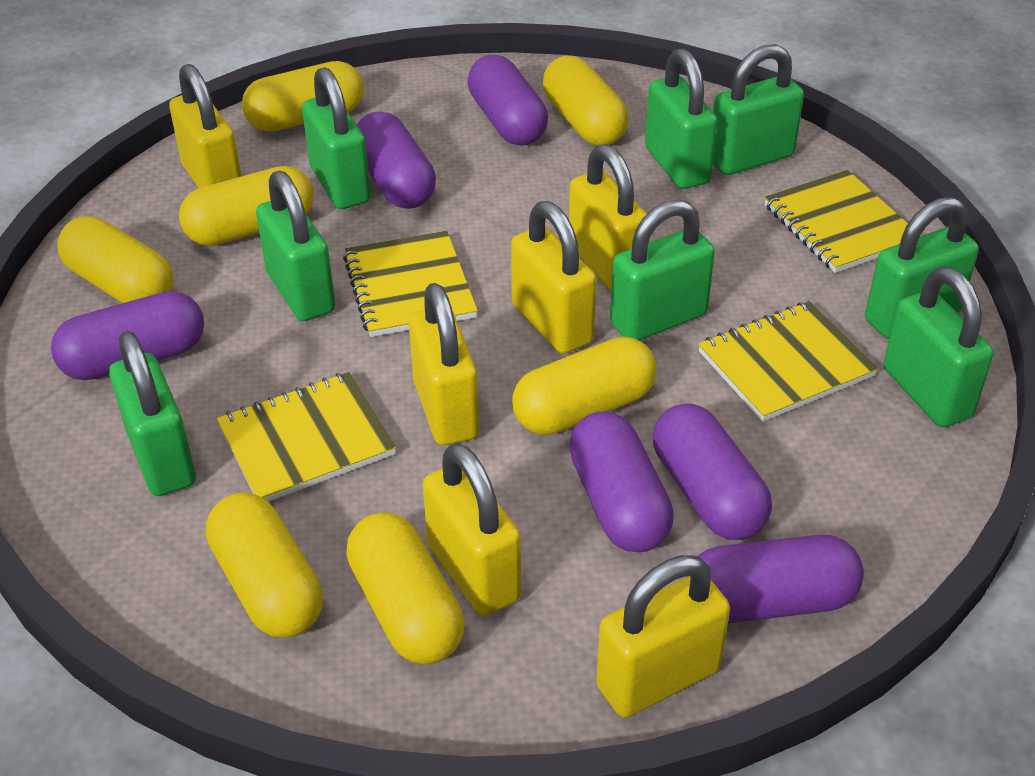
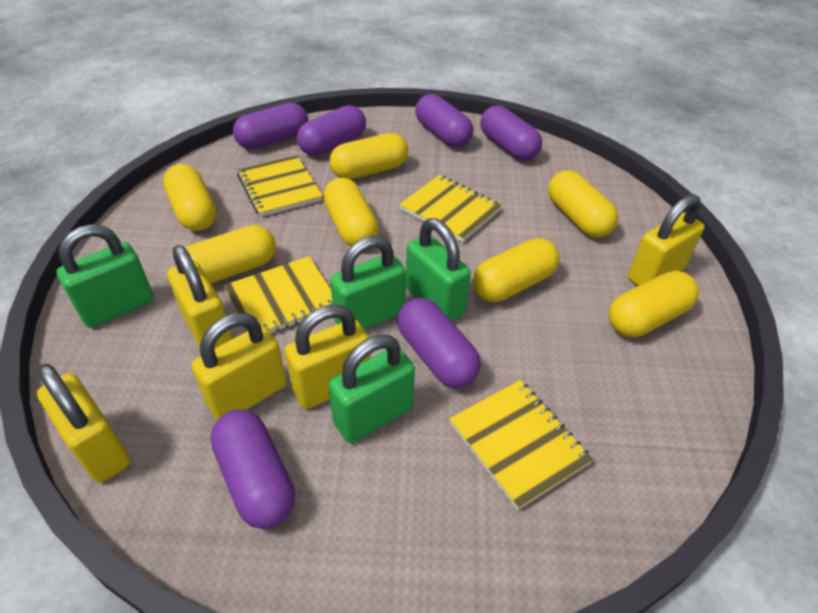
green padlock: [109,331,196,496] [256,171,335,321] [302,67,371,209] [610,199,715,341] [645,48,718,189] [713,44,804,175] [865,197,979,339] [884,267,994,427] = 8 -> [57,224,154,328] [328,335,415,443] [330,235,406,330] [406,218,471,321] = 4
yellow padlock: [169,64,241,188] [409,283,479,445] [423,443,521,616] [511,201,597,354] [569,144,647,291] [596,555,730,718] = 6 -> [37,364,130,483] [167,245,233,349] [192,313,287,420] [285,304,370,409] [628,194,705,286] = 5

